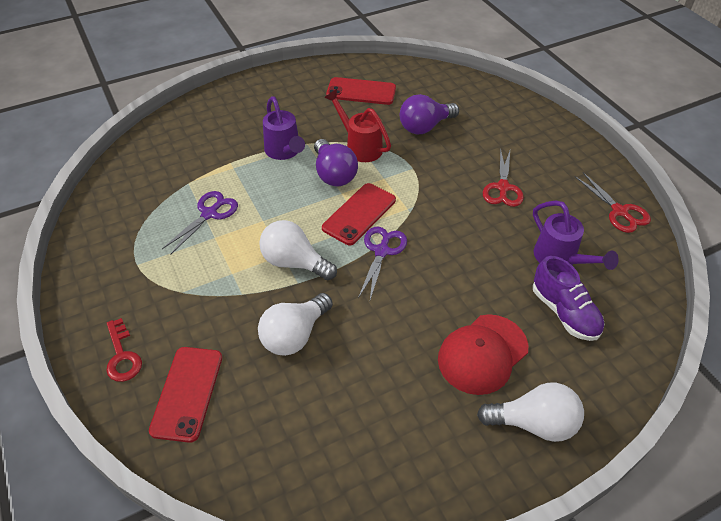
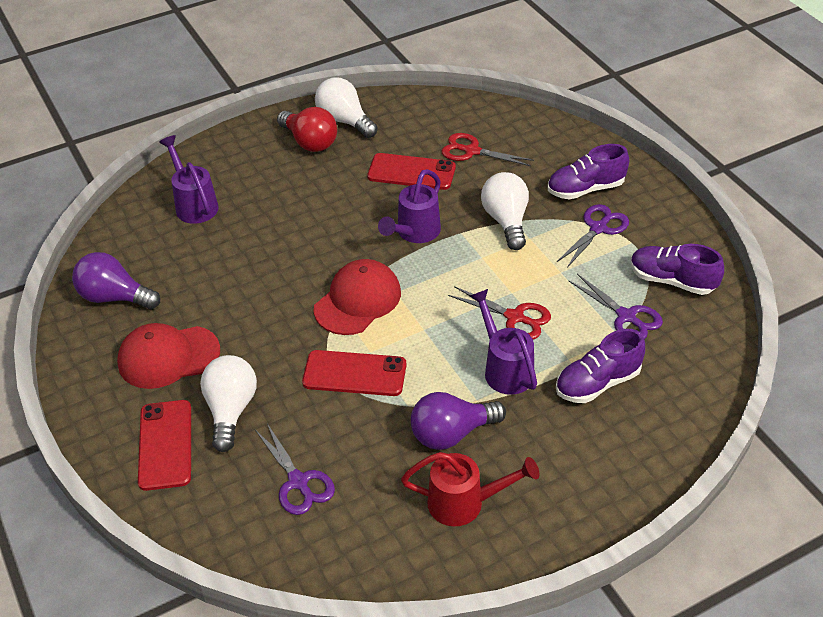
purple scissors: [162,191,238,255] [358,227,407,300] = 2 -> [255,423,335,515] [557,204,629,268] [569,274,663,339] = 3
purple shoe: [533,256,605,341] = 1 -> [548,144,629,200] [556,329,645,403] [631,244,724,295] = 3
purple watering can: [263,96,305,160] [533,201,619,270] = 2 -> [159,135,219,224] [378,169,441,243] [470,289,537,395] = 3
red cap: [438,314,528,395] = 1 -> [117,323,220,389] [314,259,401,335] = 2
red key: [106,318,142,382] = 1 -> none = 0
red light bulb: none = 0 -> [277,107,337,152] = 1

